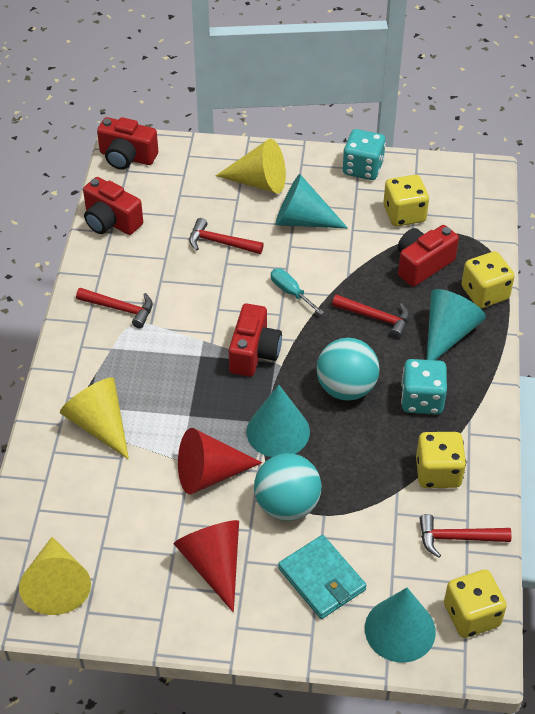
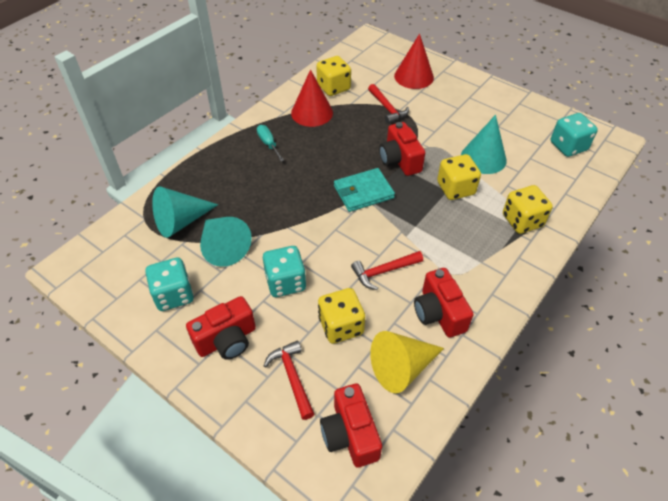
red hammer: [76,288,153,328] [189,218,264,254] [332,294,409,339] [420,514,512,558] = 4 -> [264,340,314,420] [351,251,423,290] [368,84,409,124] = 3
turquoise ball: [254,453,321,521] [316,338,380,401] = 2 -> none = 0
turquoise cone: [246,385,310,457] [276,174,348,228] [365,588,436,663] [426,289,486,360] = 4 -> [152,186,218,238] [200,217,252,267] [461,115,507,174] = 3
turquoise dice: [343,129,386,180] [401,359,447,414] = 2 -> [145,258,194,311] [263,246,306,297] [551,113,598,157] = 3
yellow cone: [19,537,91,615] [60,377,129,460] [216,139,286,194] = 3 -> [371,331,444,393] = 1

